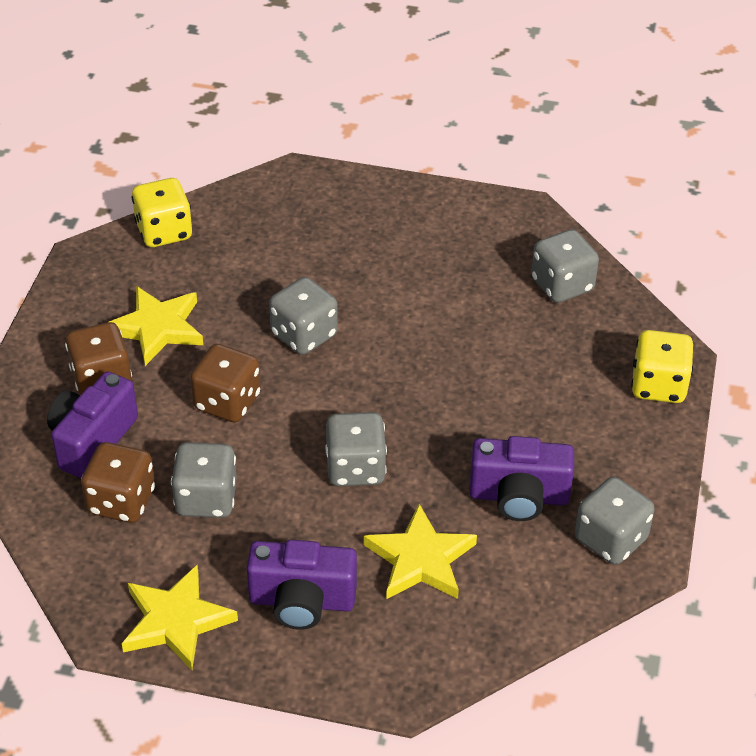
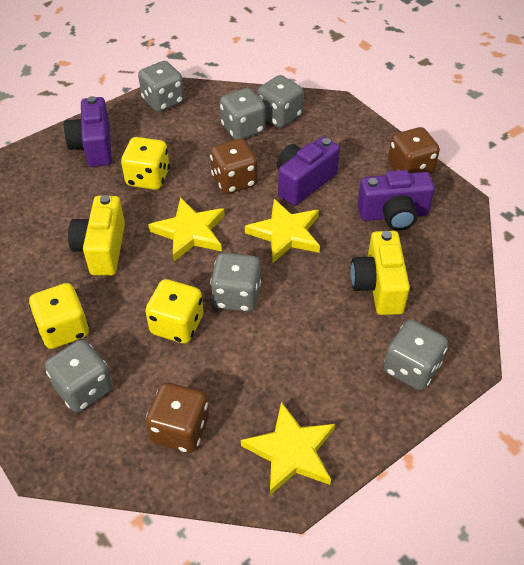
grey dice: [171,442,237,518] [269,277,338,355] [325,412,387,486] [531,229,599,303] [575,477,654,565] = 5 -> [45,340,113,412] [138,61,185,112] [210,253,261,312] [220,88,266,140] [257,75,303,128] [384,320,448,390] = 6
yellow camera: none = 0 -> [68,195,125,276] [351,231,410,315] = 2
yellow dice: [132,178,192,247] [631,330,693,403] = 2 -> [29,283,89,349] [121,137,170,190] [145,279,204,344] = 3

